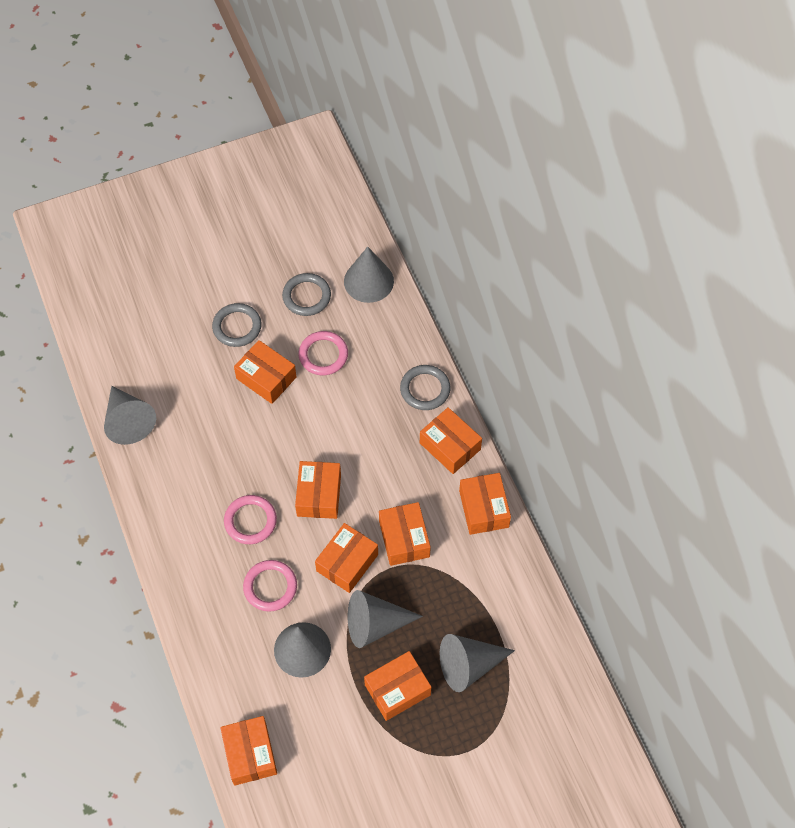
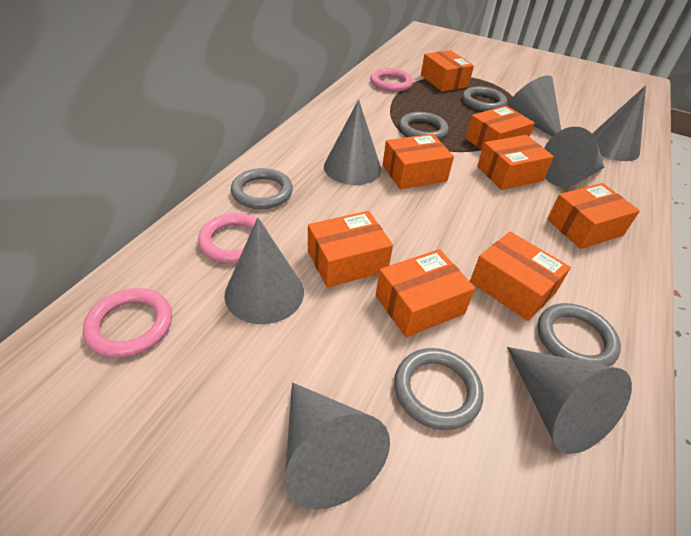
grey cone: [104,386,156,445] [274,622,331,678] [344,247,394,303] [348,590,423,648] [440,634,515,692] = 5 -> [224,218,304,324] [285,382,390,510] [324,99,381,185] [507,347,632,454] [508,75,561,136] [544,127,605,187] [592,85,646,161] = 7
grey ring: [212,303,262,347] [282,273,331,316] [400,365,450,410] = 3 -> [231,168,293,209] [394,348,484,430] [399,112,449,140] [462,86,507,111] [538,303,621,366] = 5

